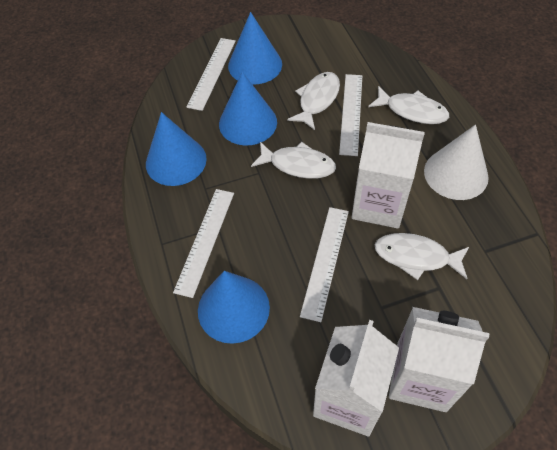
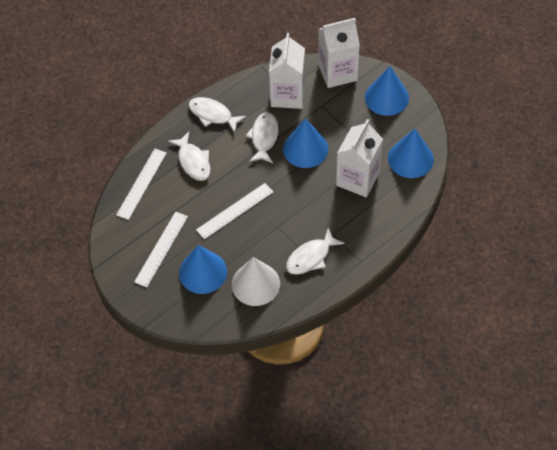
white ruler: [173,189,234,298] [186,38,236,111] [300,207,349,322] [339,74,362,156] = 4 -> [116,149,167,220] [134,212,188,288] [196,183,273,239] = 3

